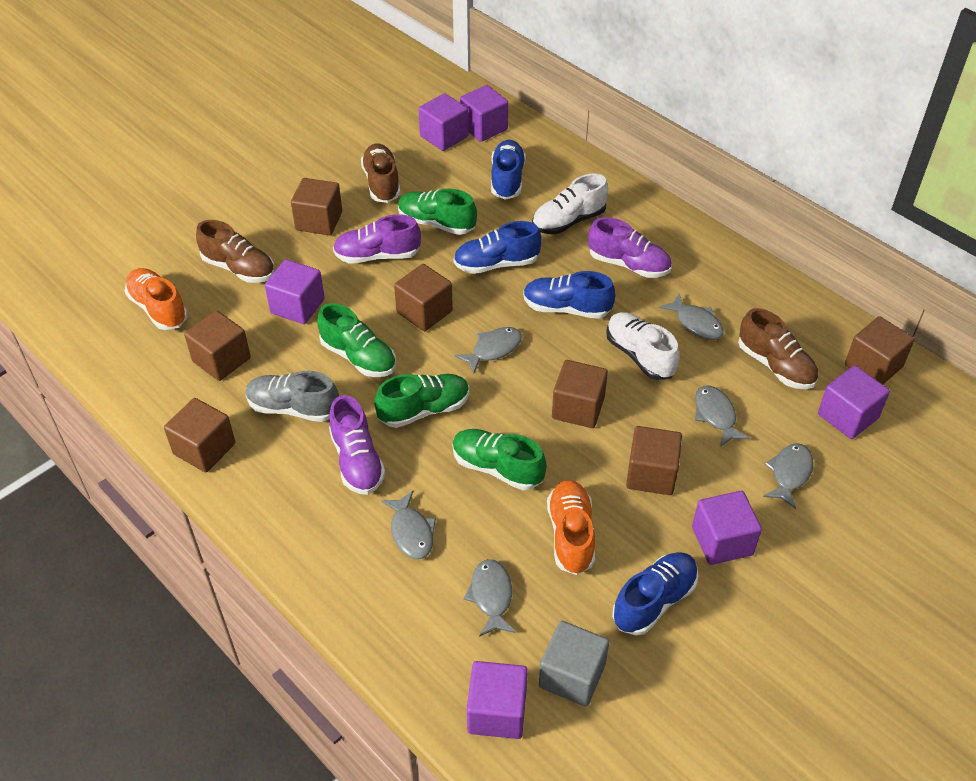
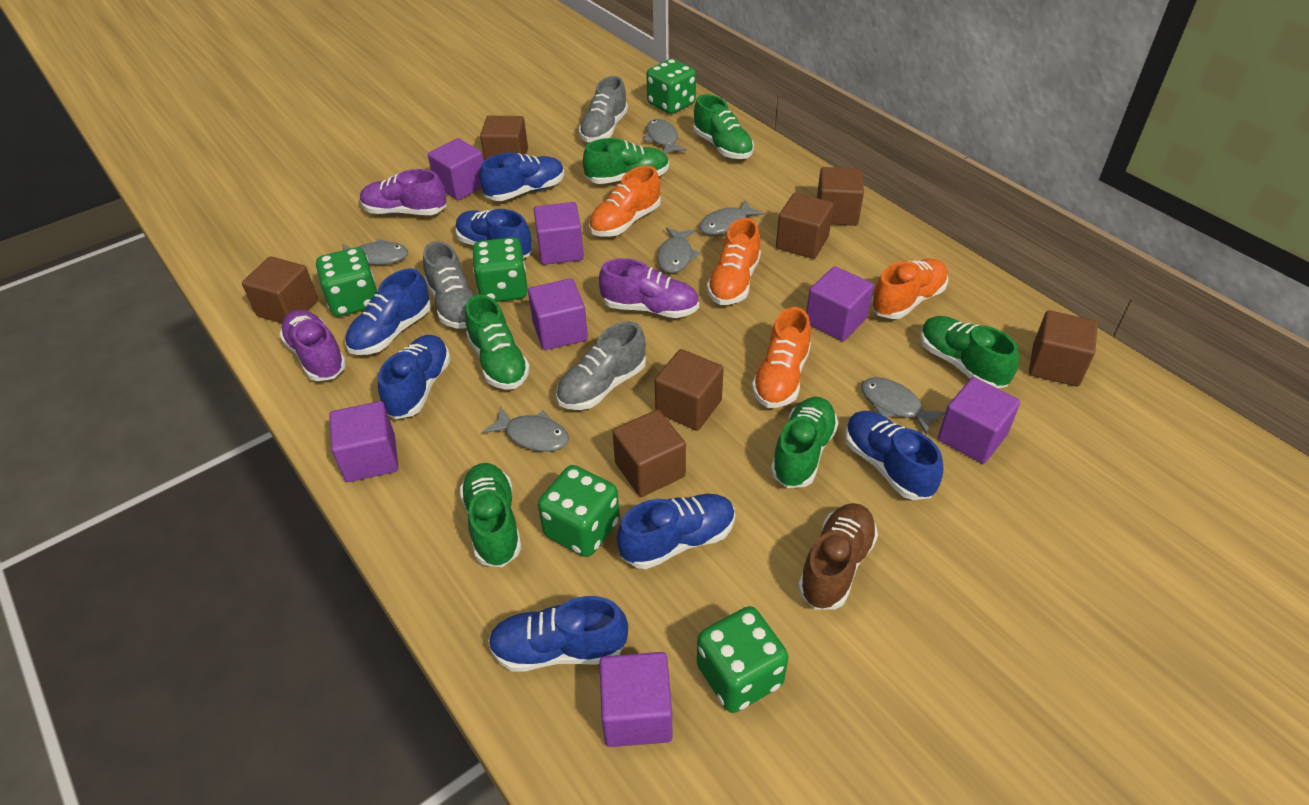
blue shoe: [453,221,541,274] [491,140,526,200] [523,271,616,319] [612,552,698,635] = 4 -> [345,268,431,355] [378,335,451,419] [455,209,532,258] [480,153,564,201] [488,596,628,672] [617,494,735,569] [845,411,943,500] = 7
brown shoe: [196,220,275,283] [361,144,401,203] [738,308,818,389] = 3 -> [798,503,878,610] = 1
green dice: none = 0 -> [316,247,378,317] [472,237,528,302] [538,465,620,557] [646,59,696,114] [697,606,789,713] = 5
green shoe: [317,303,396,377] [374,374,469,428] [398,188,477,235] [452,429,547,490] = 4 -> [460,463,522,567] [465,295,530,390] [583,138,669,184] [693,94,754,159] [771,397,838,488] [920,316,1019,388] = 6
grey cube: [539,621,609,707] = 1 -> none = 0
grey shoe: [246,371,339,422] = 1 -> [423,241,474,328] [556,321,646,410] [579,76,628,142] = 3
orange shoe: [125,268,188,330] [547,480,595,575] = 2 -> [589,166,661,237] [707,218,761,305] [752,307,811,408] [871,259,948,319] = 4
purple cube: [265,259,325,324] [419,93,468,151] [460,85,508,142] [467,661,528,739] [692,491,762,565] [818,366,890,439] = 6 -> [329,401,399,482] [428,138,484,200] [528,278,588,350] [534,202,584,265] [599,652,672,747] [806,266,874,341] [938,377,1020,464] = 7
white shoe: [532,174,608,234] [606,312,680,380] = 2 -> none = 0

